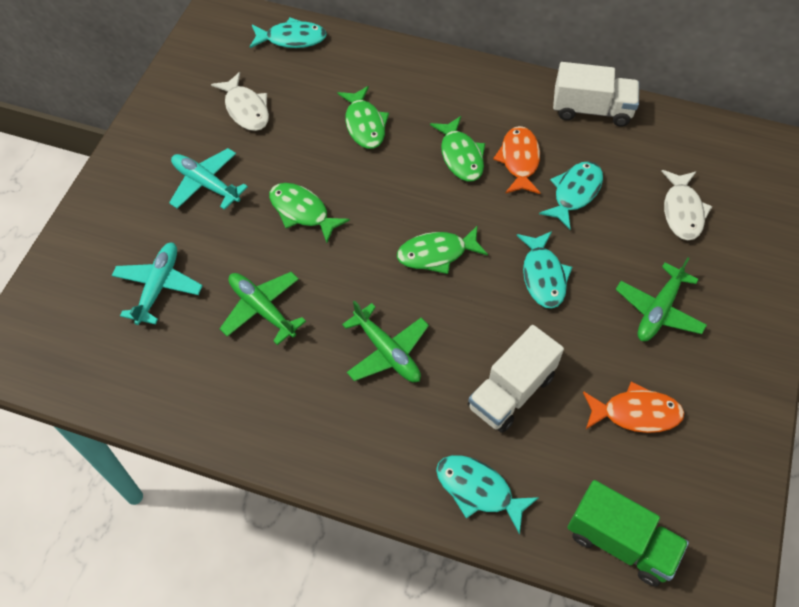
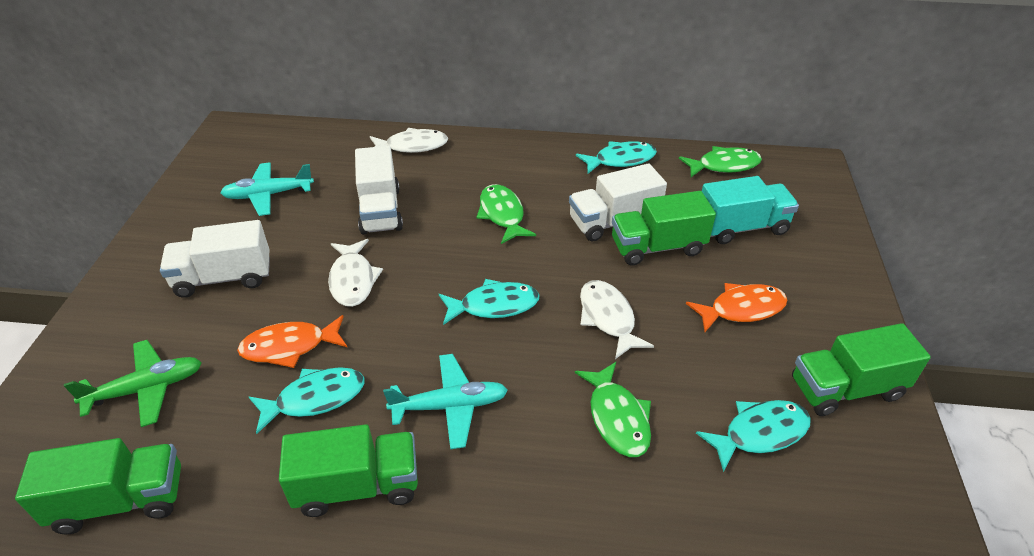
green fish: [269,183,350,243] [337,86,389,149] [397,226,488,274] [430,116,485,182] = 4 -> [476,184,536,244] [575,362,651,457] [679,146,762,177] = 3
green plane: [220,272,306,345] [342,300,429,382] [615,257,707,341] = 3 -> [64,340,202,427] = 1
green truck: [567,480,689,587] = 1 -> [15,438,181,534] [279,424,418,517] [612,191,716,265] [792,323,931,416] = 4
turquoise truck: none = 0 -> [702,176,799,244] = 1
white fish: [211,72,269,131] [661,170,712,240] = 2 -> [328,239,383,307] [370,128,448,153] [580,280,654,359] = 3
white truck: [468,325,564,433] [553,62,639,126] = 2 -> [160,220,270,298] [355,146,403,235] [569,163,667,241] = 3

